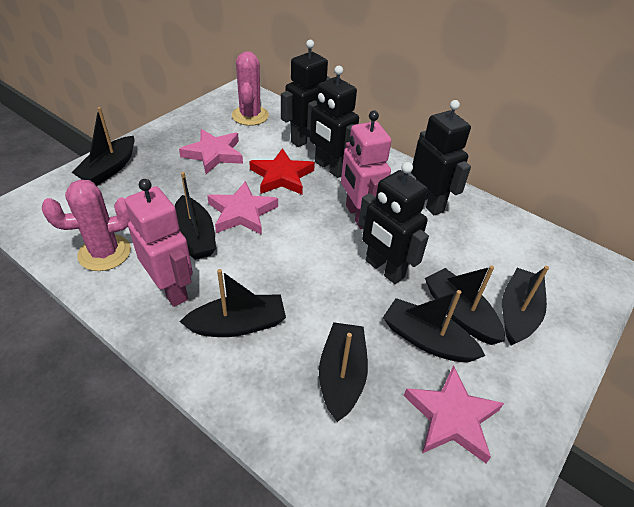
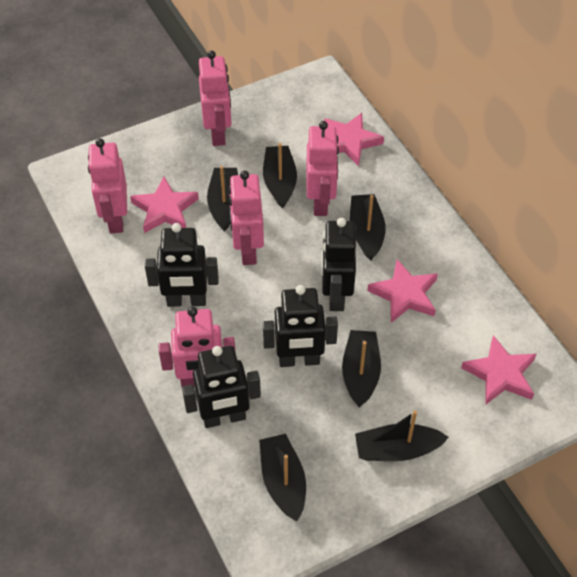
black boat: [72,107,134,186] [175,172,216,260] [180,269,286,337] [319,322,368,422] [383,290,485,362] [425,265,505,345] [502,266,549,346] = 7 -> [207,166,238,232] [259,434,306,521] [263,143,297,208] [342,330,381,407] [350,194,386,261] [355,411,449,461] = 6
pink cactus: [42,179,131,271] [232,51,269,126] = 2 -> none = 0
pink robot: [125,179,193,307] [341,110,391,229] = 2 -> [88,138,127,233] [159,307,236,387] [199,50,232,146] [229,171,264,265] [306,121,339,216] = 5
pink star: [179,129,243,174] [207,181,278,235] [404,365,504,463] = 3 -> [130,177,199,233] [324,113,384,166] [367,259,438,323] [461,335,536,405] = 4
red star: [249,148,315,195] = 1 -> none = 0

